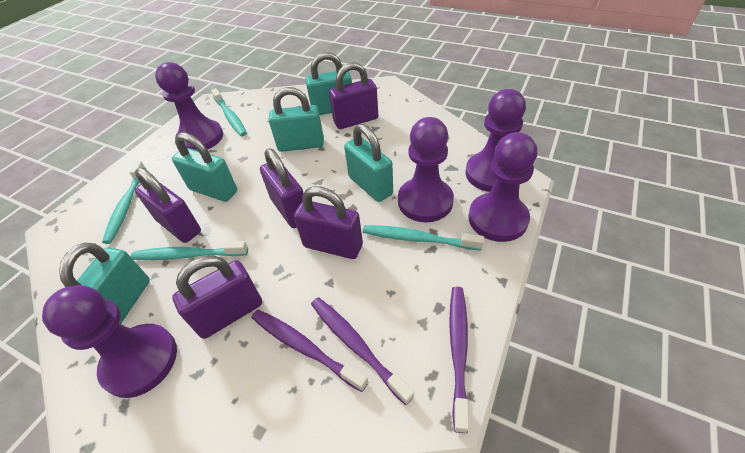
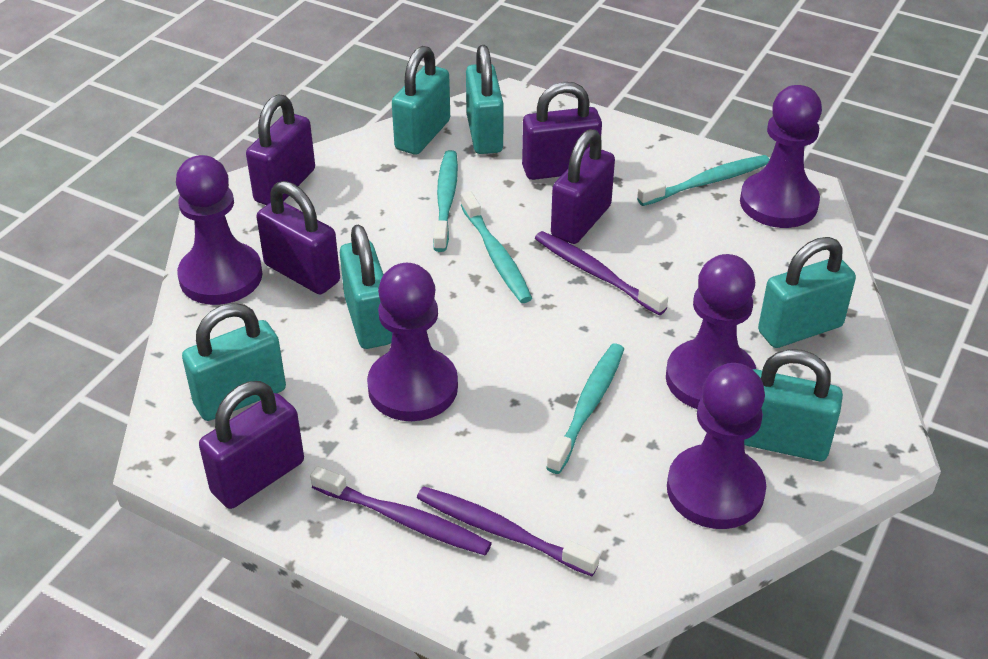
turquoise padlock: [59,242,150,324] [172,133,237,202] [269,87,324,152] [305,52,352,115] [344,124,393,202] = 5 -> [182,303,286,421] [340,224,392,349] [392,46,450,155] [466,45,504,154] [744,349,843,461] [758,237,856,348] = 6

